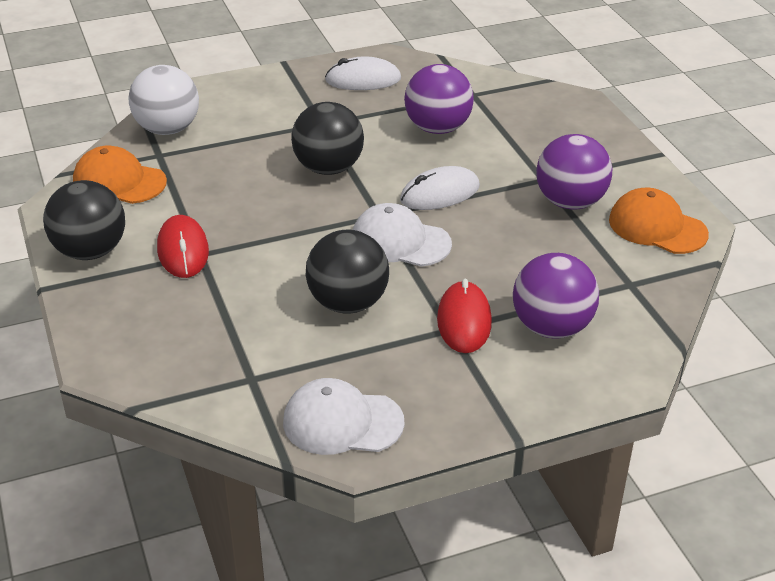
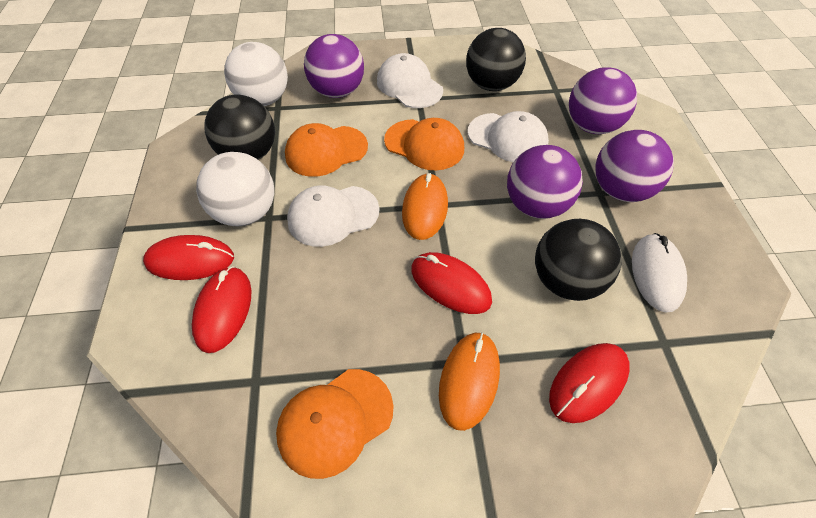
orange cap: [73,145,167,204] [609,188,709,254] = 2 -> [276,369,394,479] [285,123,368,177] [384,118,464,170] = 3
orange mouse: none = 0 -> [402,173,448,240] [439,332,500,431] = 2
purple ball: [404,64,474,134] [513,253,599,338] [536,134,612,210] = 3 -> [304,34,364,98] [507,145,583,219] [569,67,637,134] [595,130,674,202] = 4
red mouse: [157,215,209,278] [437,279,492,353] = 2 -> [143,235,234,280] [192,266,252,353] [411,252,492,314] [549,343,630,423] = 4
white ball: [129,65,199,135] = 1 -> [196,152,274,226] [224,42,288,106] = 2
white cap: [283,378,405,455] [353,203,452,267] = 2 -> [287,185,379,247] [377,53,443,108] [468,111,549,162] = 3
white mouse: [325,57,401,90] [400,166,480,210] = 2 -> [632,233,687,312] = 1

